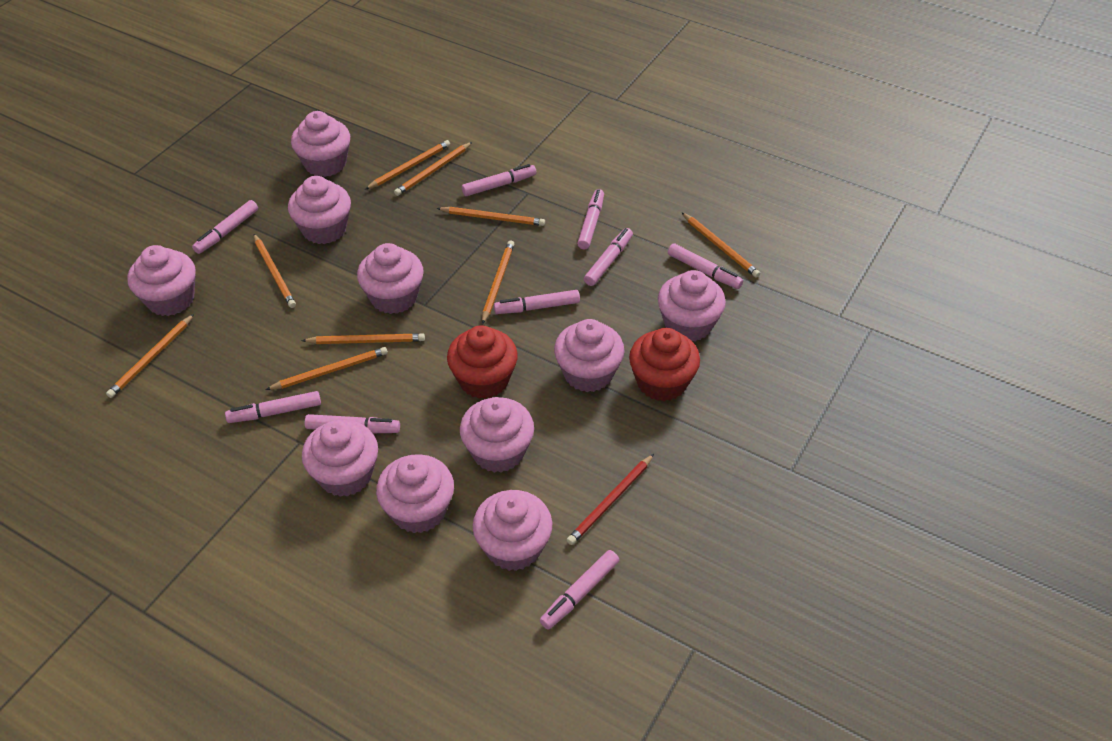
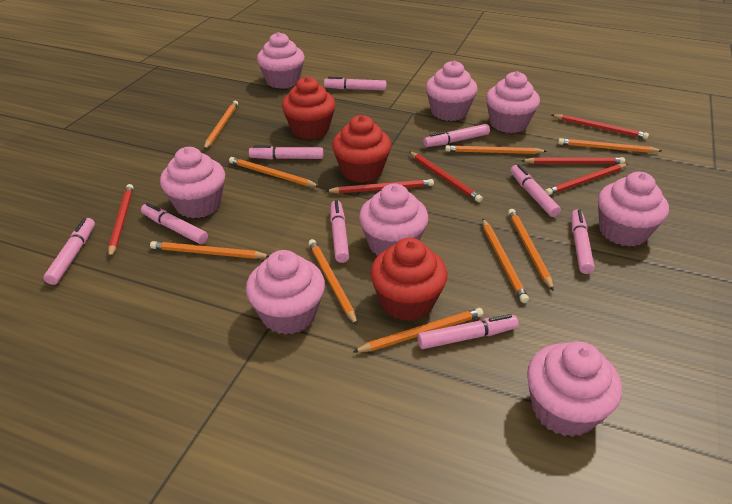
pink cupcake: [127,245,196,316] [288,176,351,244] [291,111,350,177] [302,420,378,497] [357,243,424,314] [376,454,454,533] [460,397,534,473] [473,490,552,571] [554,319,625,392] [658,270,726,341] = 10 -> [160,147,225,218] [246,250,325,335] [257,32,304,89] [359,184,428,256] [426,61,477,121] [486,71,540,133] [527,341,622,437] [598,172,669,247] = 8
red cupcake: [447,325,518,399] [629,328,700,401] = 2 -> [282,77,336,139] [332,115,391,183] [370,238,447,321] = 3
red pencil: [567,454,654,545] = 1 -> [108,184,134,259] [326,179,434,194] [409,151,483,202] [521,157,625,164] [545,164,628,195] [552,114,649,139] = 6

